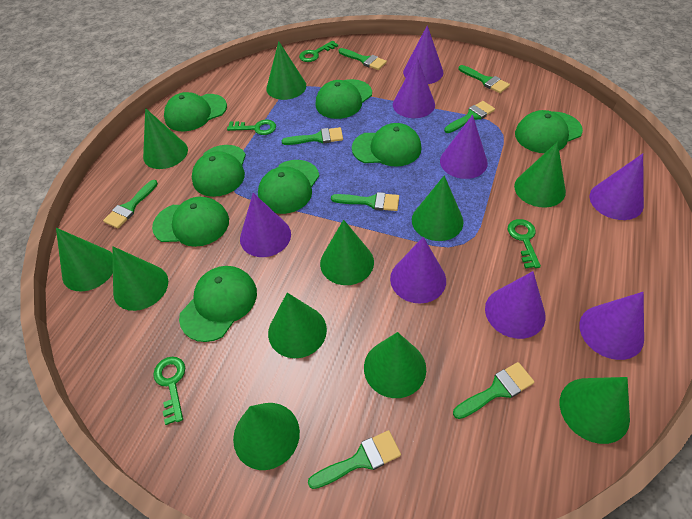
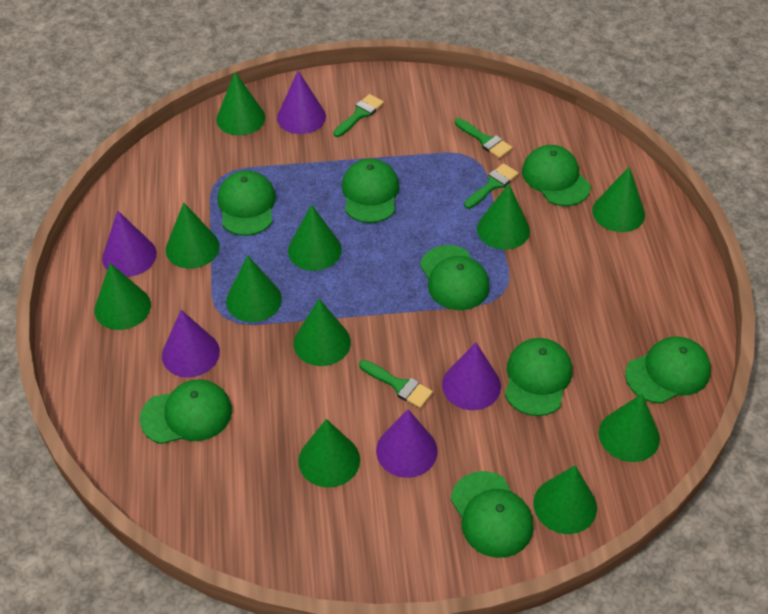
green brush: [103,180,158,229] [282,127,343,145] [308,430,401,489] [331,192,399,211] [339,48,387,70] [444,101,495,133] [453,362,535,419] [458,65,510,93] = 8 -> [333,94,384,137] [359,360,433,408] [455,118,513,159] [464,163,519,209] = 4
green key: [153,357,185,425] [227,120,276,135] [299,41,338,62] [508,219,541,268] = 4 -> none = 0
purple cone: [240,193,291,257] [390,237,446,304] [393,57,435,118] [403,25,443,84] [440,115,488,179] [485,271,546,339] [579,292,644,360] [589,154,644,220] = 8 -> [102,210,157,277] [162,310,220,377] [277,71,326,134] [376,409,437,478] [442,343,501,410] = 5

